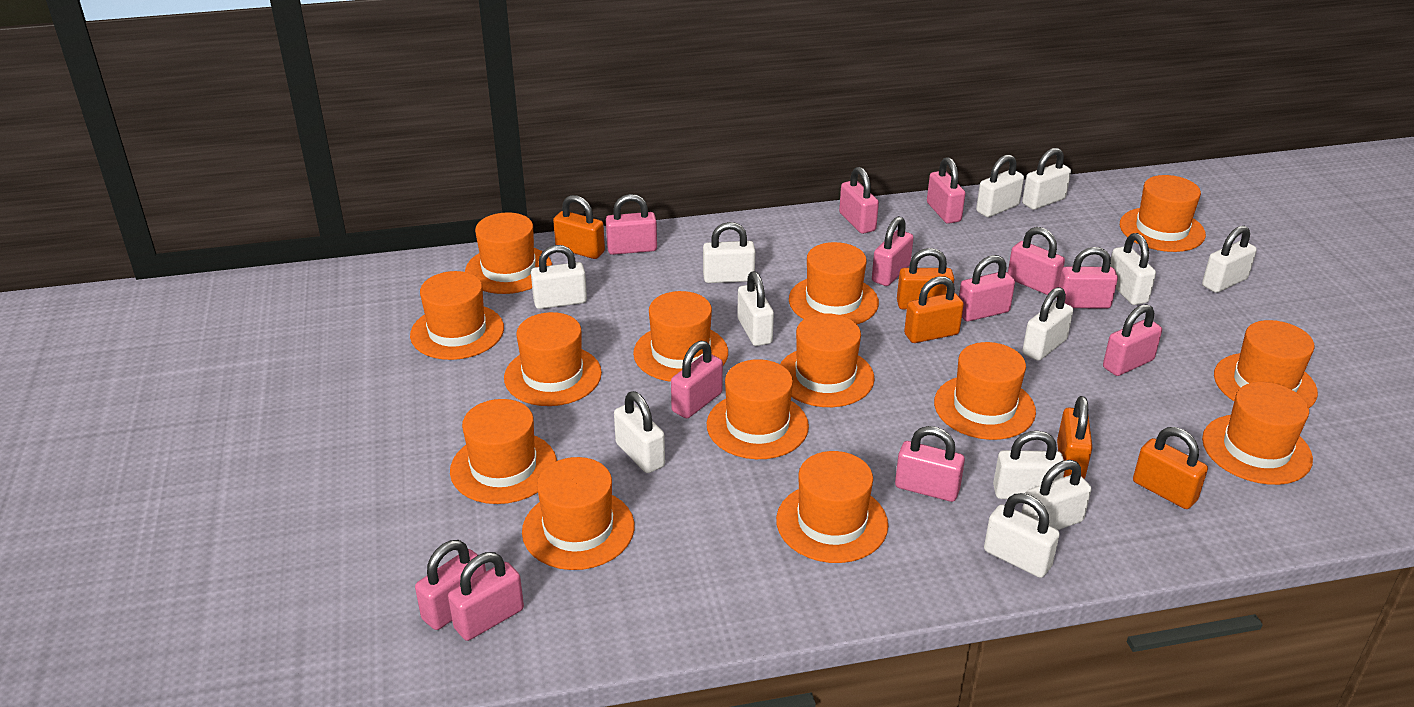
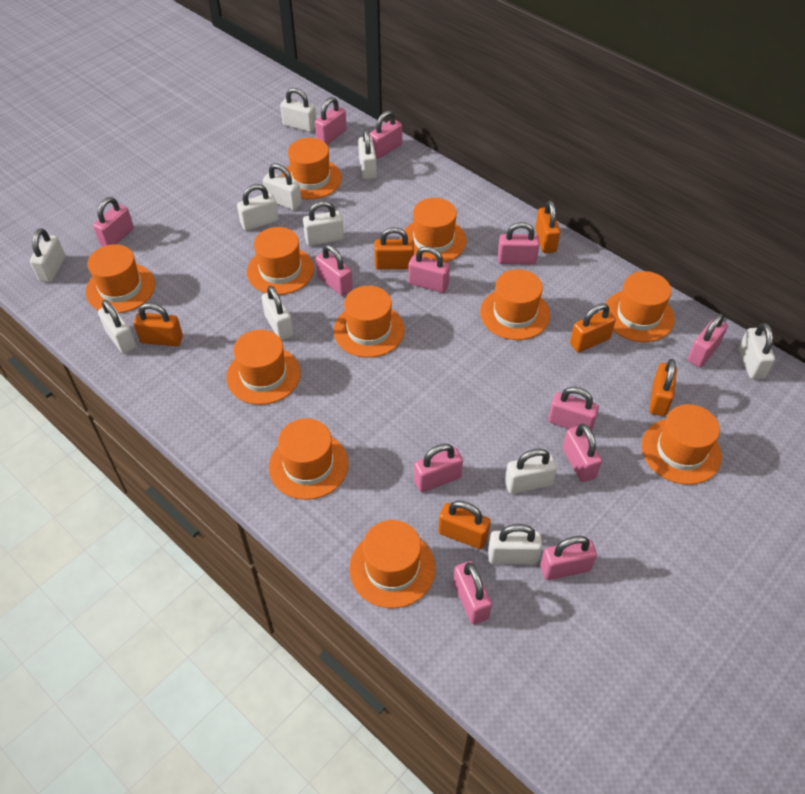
orange hat: [410,271,504,360] [450,399,557,504] [465,212,552,294] [504,312,602,406] [522,457,634,570] [633,291,728,382] [707,359,809,459] [776,451,888,563] [780,313,875,407] [789,242,879,324] [934,342,1036,440] [1120,175,1206,252] [1202,382,1313,485] [1214,320,1318,408] = 14 -> [86,244,155,313] [226,330,300,405] [247,227,314,295] [269,418,349,500] [281,138,342,199] [334,286,405,358] [349,520,435,608] [401,198,466,262] [480,269,550,340] [605,271,675,342] [642,404,722,485] = 11
orange padlock: [553,195,605,259] [897,248,954,310] [904,276,964,343] [1057,396,1092,479] [1133,427,1208,509] = 5 -> [134,303,183,346] [374,227,414,270] [438,501,491,549] [535,200,560,253] [570,303,616,352] [649,359,677,416] = 6
white padlock: [531,245,587,309] [614,391,665,473] [703,222,755,283] [737,271,774,346] [976,154,1024,217] [984,493,1060,578] [993,431,1064,499] [1022,148,1071,210] [1022,287,1073,361] [1022,460,1091,530] [1110,233,1156,305] [1202,226,1257,293] = 12 -> [30,228,65,282] [98,300,136,354] [237,184,279,231] [261,286,293,340] [263,163,302,210] [280,88,316,132] [303,201,344,246] [358,129,377,179] [488,524,542,564] [505,449,557,494] [739,323,775,379] = 11

